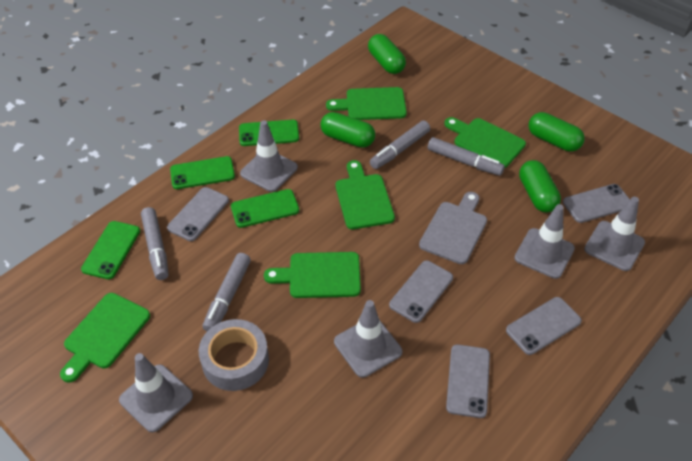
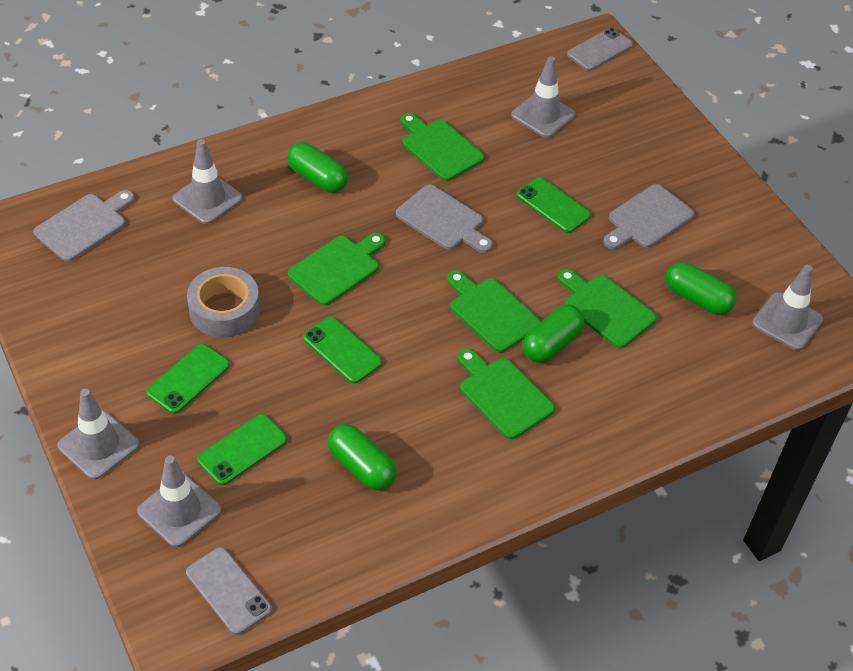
grey cutting board: [419,192,487,264] = 1 -> [33,190,134,262] [396,185,493,253] [603,184,695,249] = 3
grey marker: [141,207,169,280] [202,253,251,331] [370,121,430,169] [428,137,505,176] = 4 -> none = 0
grey phone: [167,187,229,241] [389,261,453,323] [446,344,490,418] [506,297,582,355] [563,184,630,223] = 5 -> [186,547,272,635] [567,28,633,71] = 2

